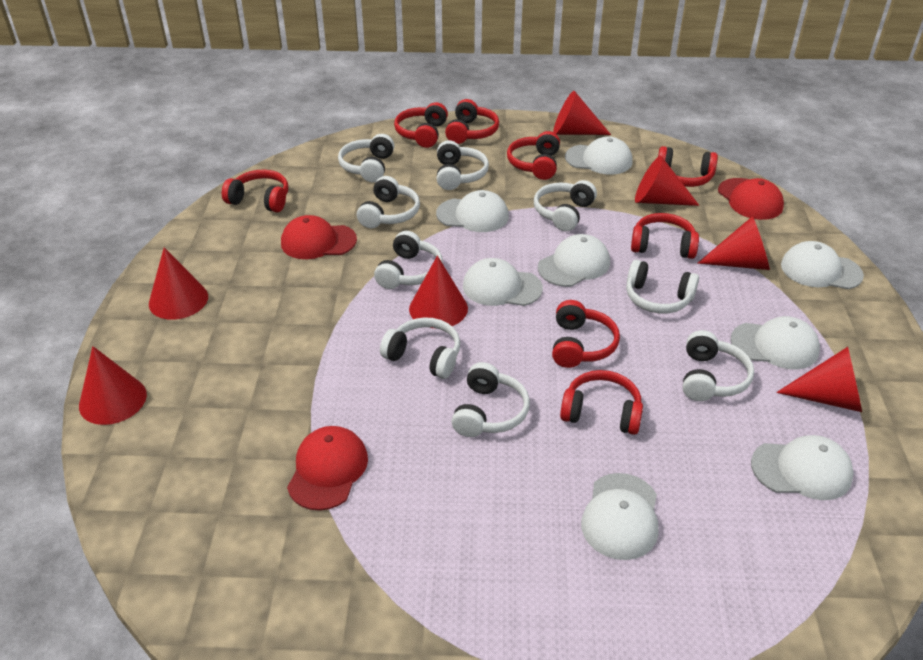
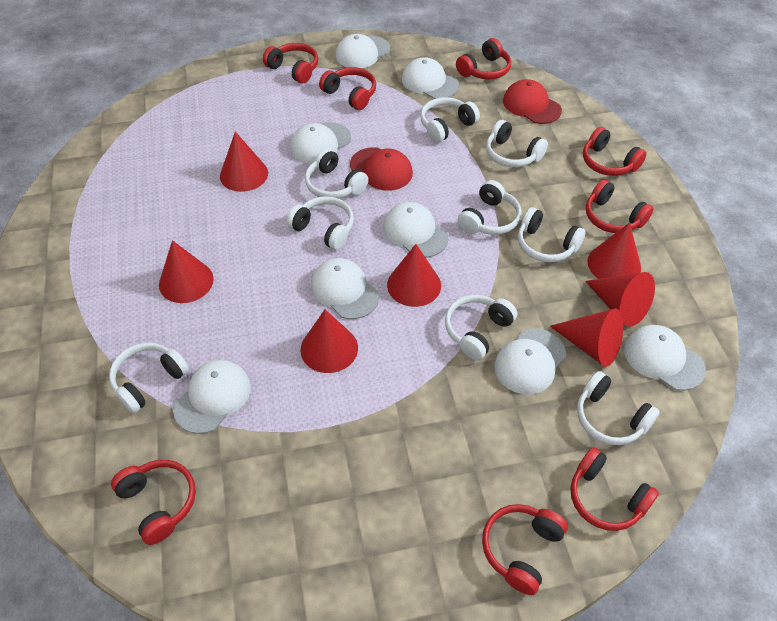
red cap: [281,215,357,259] [287,426,368,511] [718,178,784,220] = 3 -> [350,147,413,191] [503,79,562,124] = 2

